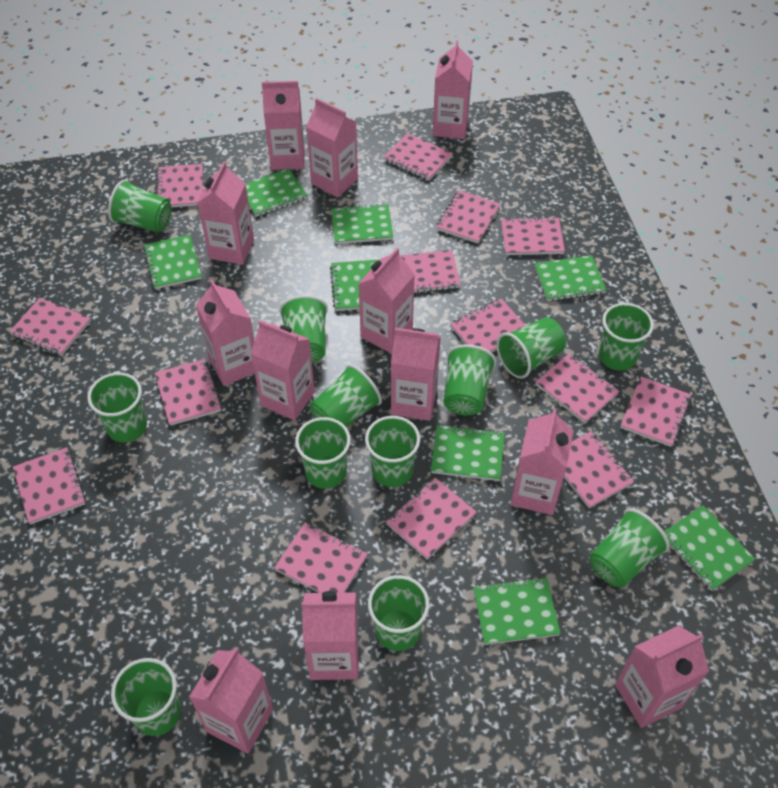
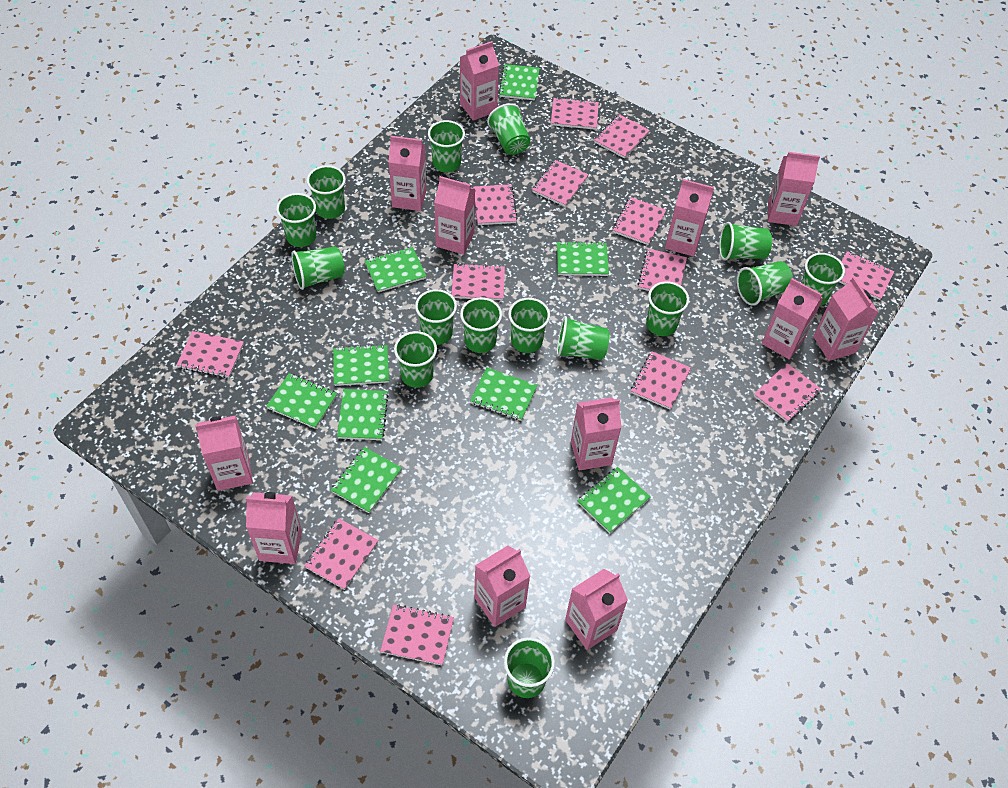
green cup: [87,372,147,443] [108,180,172,233] [111,658,181,736] [279,295,328,363] [295,417,351,489] [310,364,382,427] [365,416,420,487] [368,575,430,651] [443,344,496,416] [496,317,566,379] [589,509,670,588] [599,303,654,371] = 12 -> [276,193,316,247] [291,246,345,290] [307,165,346,219] [394,331,437,388] [415,289,457,345] [428,120,465,172] [460,297,502,353] [487,103,531,155] [504,637,555,698] [508,298,550,353] [557,316,610,360] [646,281,689,336] [719,222,772,261] [737,261,793,306] [801,253,845,306] = 15
green notebook: [143,235,202,289] [246,168,308,217] [330,260,379,311] [331,204,393,244] [431,425,505,481] [473,577,561,645] [534,255,606,301] [664,506,755,591] = 8 -> [266,373,337,429] [331,447,402,513] [333,344,389,386] [337,389,388,440] [365,247,426,292] [470,368,537,421] [499,64,540,100] [557,241,609,276] [577,467,650,533] = 9
pink notebook: [9,298,91,355] [13,447,86,525] [155,359,222,426] [156,164,203,207] [274,522,368,593] [384,133,453,180] [386,478,476,560] [400,250,461,293] [436,190,500,243] [450,299,526,353] [501,217,565,255] [535,354,619,423] [564,431,634,508] [620,377,691,447] = 14 -> [177,331,244,378] [304,518,378,590] [380,604,454,665] [451,263,505,301] [473,185,518,225] [532,160,588,207] [551,97,599,130] [594,114,650,158] [613,197,666,245] [631,351,691,409] [638,249,687,291] [754,363,821,422] [839,251,894,300] = 13

